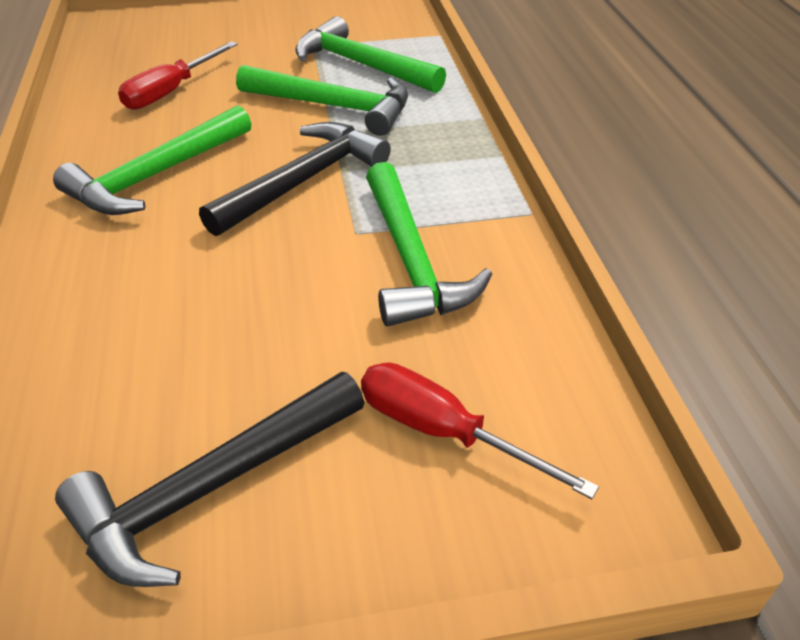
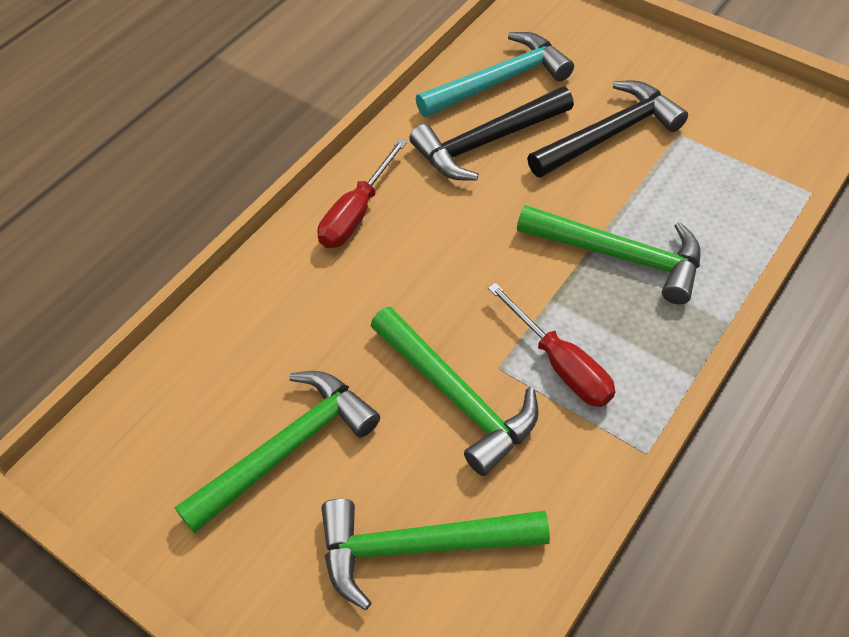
turquoise hammer: none = 0 -> [416,32,574,118] = 1

